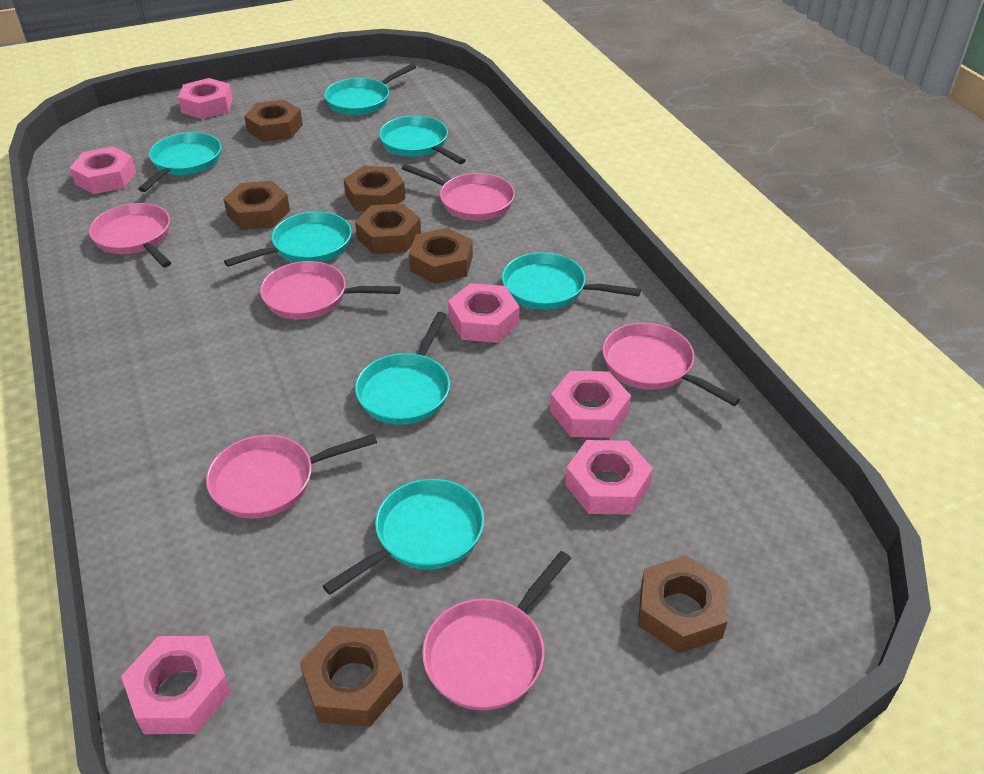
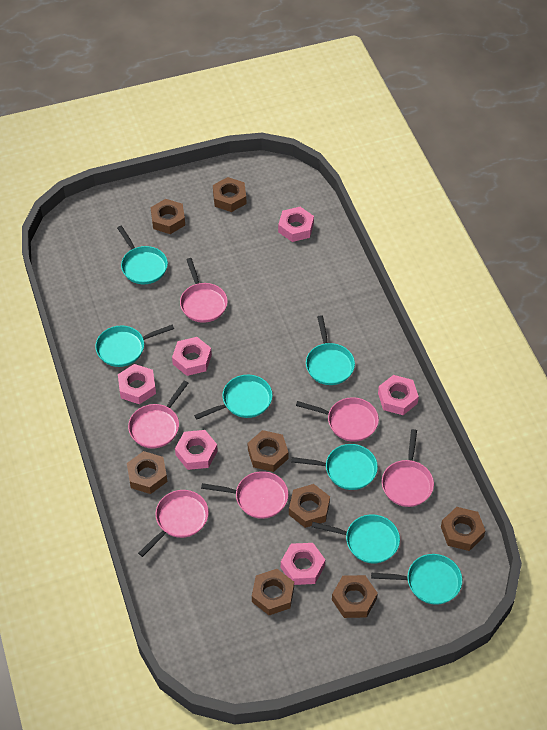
brown nut: [223,181,290,230] [244,100,303,142] [299,626,403,727] [344,166,405,211] [355,203,421,254] [409,228,473,284] [638,556,728,653] = 7 -> [127,451,167,494] [151,199,185,234] [213,177,246,212] [248,430,289,472] [252,569,294,615] [289,484,330,528] [332,575,378,618] [441,507,485,551] = 8

